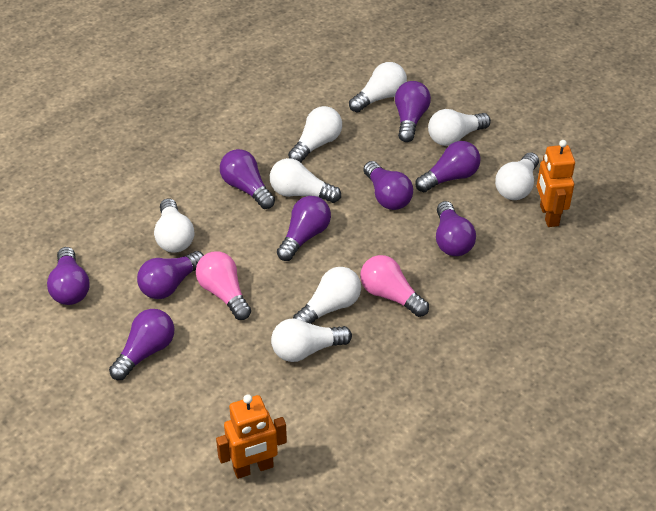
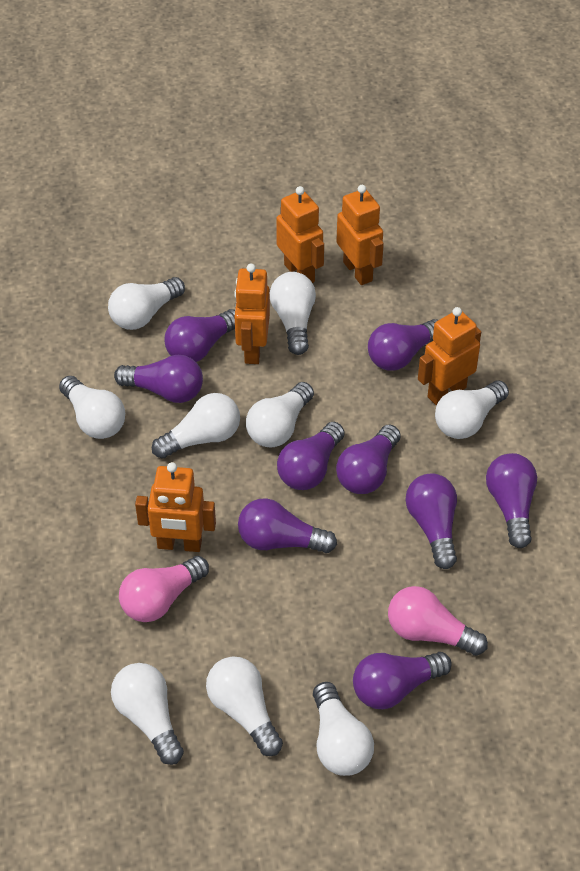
orange robot: [216,394,287,479] [537,140,575,227] = 2 -> [135,462,216,552] [234,264,270,364] [276,186,324,283] [336,185,384,285] [418,307,481,405] = 5
white light bulb: [154,198,194,253] [270,158,341,203] [271,318,352,362] [288,106,342,162] [293,267,361,324] [349,62,407,112] [428,109,491,146] [495,152,539,200] = 8 -> [59,376,125,439] [108,277,185,330] [111,663,184,765] [152,393,240,459] [206,656,283,756] [246,382,314,447] [270,272,316,355] [313,682,374,776] [435,381,509,439] = 9

